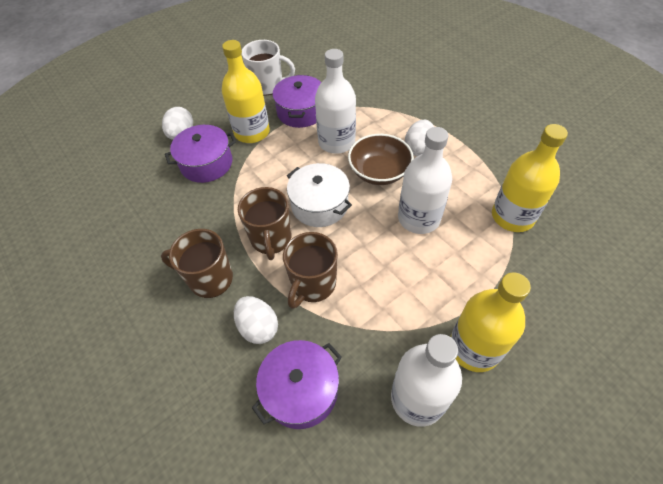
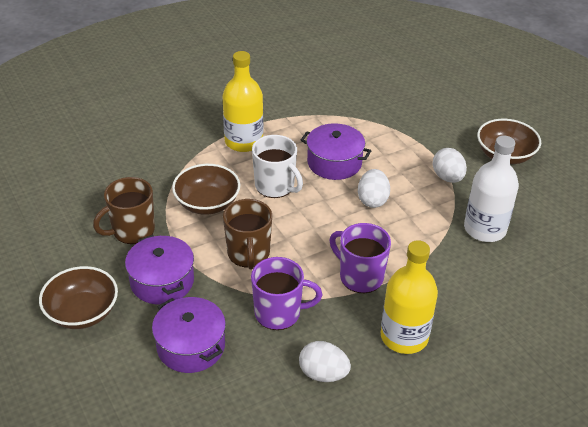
brown bowl: [348,134,414,185] = 1 -> [39,266,118,329] [172,164,240,215] [477,119,541,164] = 3
brown mug: [161,229,233,298] [238,187,291,260] [283,232,338,309] = 3 -> [93,177,155,244] [223,199,272,270] = 2
purple mug: none = 0 -> [251,257,322,330] [330,223,391,293] = 2
white bottle: [315,49,356,154] [391,334,462,427] [398,127,452,234] = 3 -> [464,135,519,242] = 1
white pot: [287,163,352,227] = 1 -> none = 0
yellow bottle: [222,40,270,143] [450,272,531,372] [492,124,568,232] = 3 -> [222,51,263,152] [381,240,438,354] = 2

